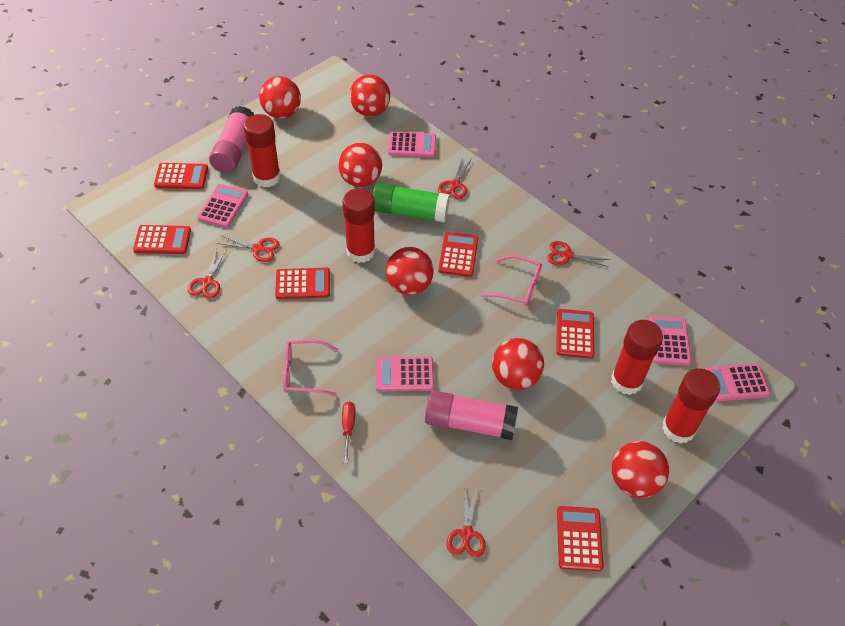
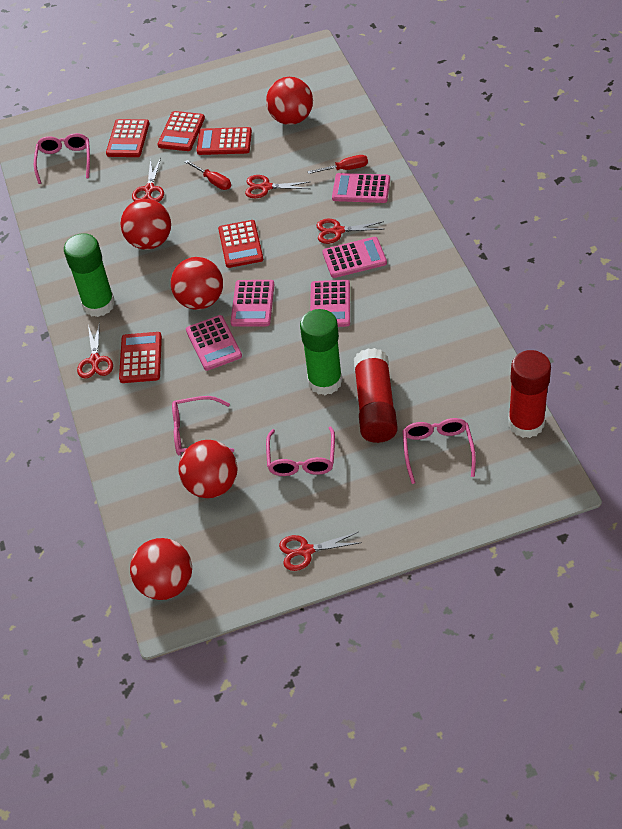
green glue stick: [372,182,450,223] = 1 -> [64,233,115,317] [300,309,343,395] = 2
pink glasses: [283,340,339,396] [481,255,542,306] = 2 -> [34,133,90,184] [172,396,234,456] [266,426,335,476] [403,418,476,484] = 4
pink glue stick: [209,106,254,173] [425,390,518,440] = 2 -> none = 0
red ball: [259,76,301,119] [338,143,382,187] [349,75,390,117] [386,247,434,295] [492,338,544,390] [612,441,669,498] = 6 -> [120,199,171,250] [130,538,192,600] [171,257,223,310] [178,440,237,498] [266,77,313,125] = 5
red calculator: [133,225,191,254] [154,163,208,189] [275,268,330,299] [438,232,478,277] [556,309,595,359] [557,506,603,571] = 6 -> [106,119,149,157] [119,332,162,383] [157,111,205,151] [197,127,252,155] [218,220,263,268] = 5
red glue stick: [244,114,281,187] [343,189,375,263] [611,320,663,395] [662,368,720,444] = 4 -> [353,348,398,443] [508,350,551,438] = 2
red screwdriver: [342,402,355,464] = 1 -> [185,160,231,190] [307,155,368,174] = 2

